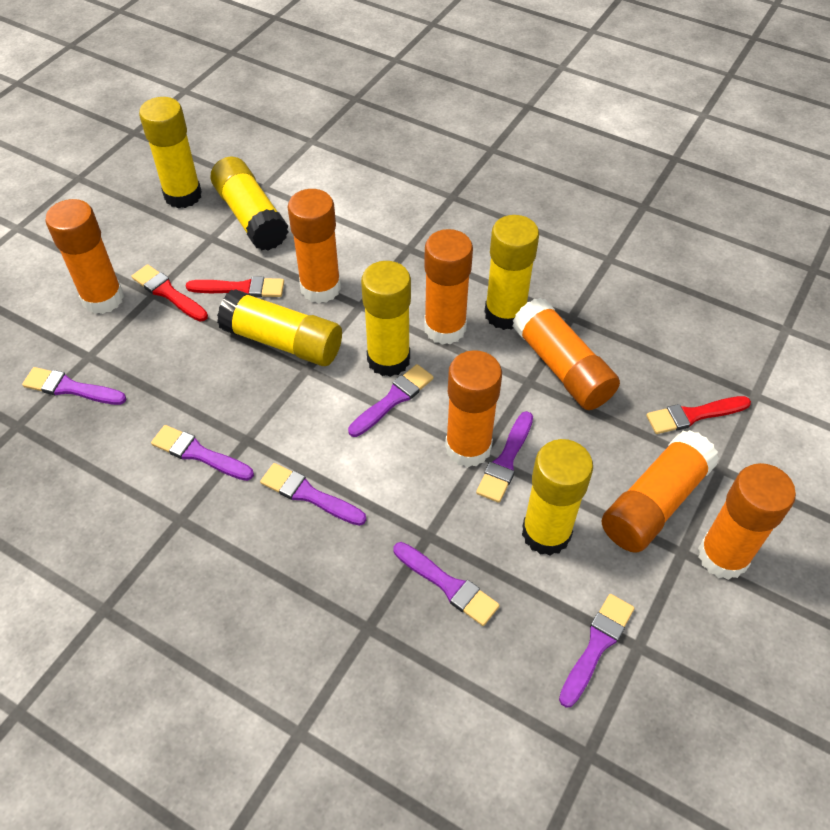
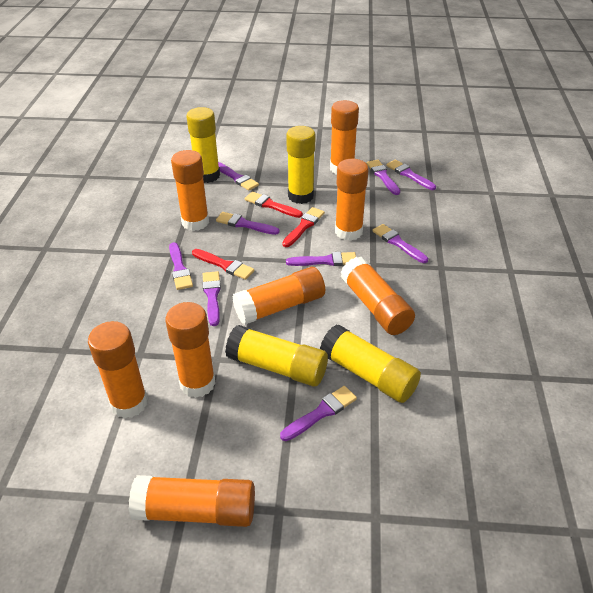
orange glue stick: [45,199,124,314] [288,189,341,303] [424,229,473,345] [445,350,502,467] [512,297,620,410] [601,430,719,553] [698,463,796,580] = 7 -> [88,321,148,419] [129,475,255,527] [165,302,216,398] [171,150,209,231] [232,267,325,325] [330,100,359,174] [335,159,369,241] [340,257,415,335] = 8
purple brush: [22,367,126,405] [151,425,254,481] [260,463,366,526] [348,364,434,437] [394,542,500,626] [476,411,533,503] [559,594,635,708] = 7 -> [169,242,193,290] [203,271,221,326] [216,212,279,235] [218,162,259,191] [280,386,357,441] [286,252,356,266] [366,160,400,195] [373,224,428,263] [386,160,436,190] = 9
yellow glue stick: [139,97,202,208] [211,156,289,251] [217,289,342,366] [361,261,411,377] [485,215,539,330] [522,439,593,556] = 6 -> [187,107,220,183] [225,325,328,387] [286,126,315,204] [320,325,421,403] = 4

